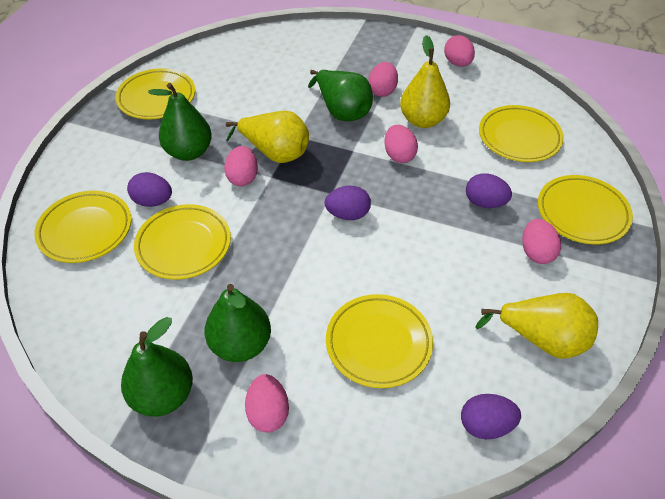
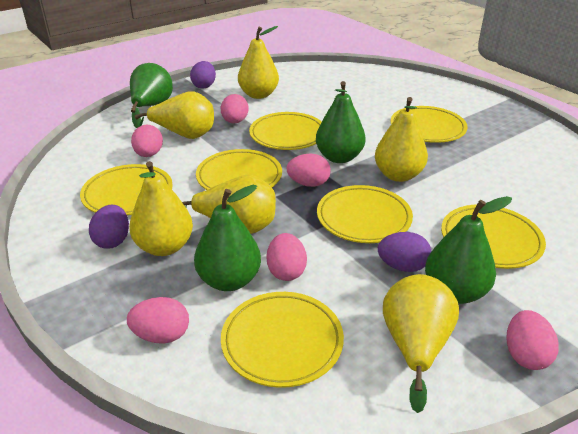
purple egg: [127,172,172,207] [324,186,371,220] [461,394,521,439] [466,173,512,208] = 4 -> [89,205,129,249] [190,61,216,89] [378,232,432,272] = 3
yellow pear: [226,111,309,163] [400,35,450,128] [475,293,598,359] = 3 -> [129,161,193,256] [135,91,214,139] [182,175,276,234] [238,26,279,99] [375,97,428,182] [383,274,459,413] = 6
yellow plate: [34,191,132,263] [115,68,195,120] [134,204,231,280] [326,294,433,388] [479,105,564,162] [538,175,633,245] = 6 -> [80,164,173,215] [196,149,282,190] [221,292,344,388] [249,112,322,150] [317,185,413,243] [391,106,468,143] [441,205,546,269] = 7

